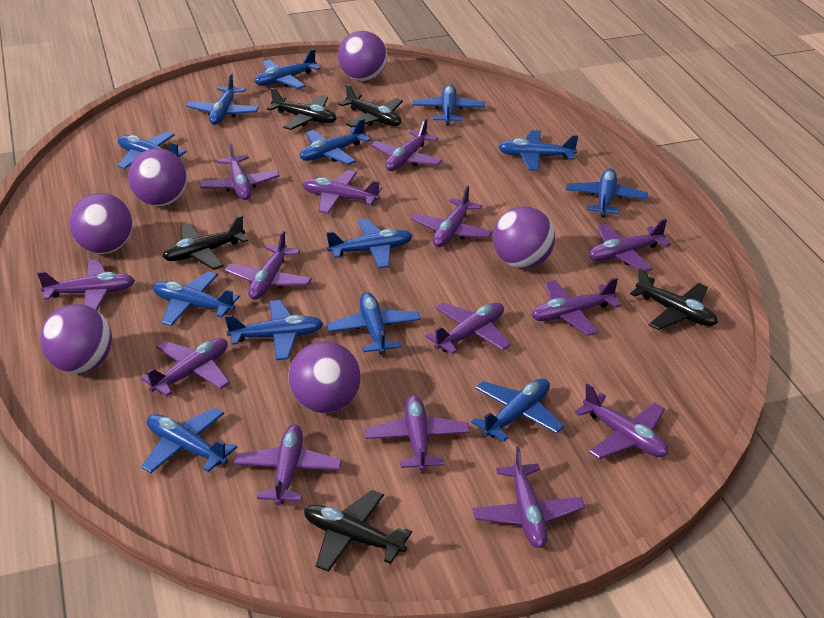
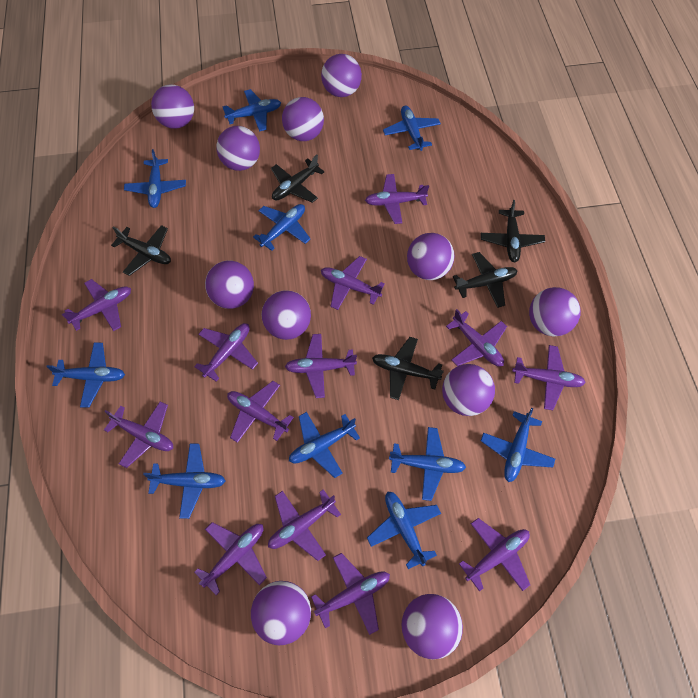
blue plane: [117,132,187,169] [141,408,237,473] [153,271,240,326] [186,73,259,125] [225,300,324,360] [255,49,321,89] [300,118,371,165] [326,219,413,269] [327,292,421,354] [413,84,485,126] [471,378,564,441] [498,130,578,171] [566,168,648,217] = 13 -> [46,342,125,408] [124,149,186,208] [143,443,226,519] [222,89,281,132] [253,204,311,251] [289,412,360,478] [367,492,441,569] [383,106,441,151] [389,427,466,501] [481,408,555,482] = 10
purple ball: [40,304,112,373] [69,193,133,254] [128,148,187,206] [289,341,361,413] [338,31,387,81] [493,206,555,269] = 6 -> [151,85,194,129] [205,260,254,309] [216,126,260,171] [251,581,311,645] [262,290,311,340] [282,97,324,141] [321,54,362,97] [402,594,463,660] [407,233,454,280] [442,364,495,416] [529,287,581,337] = 11
purple plane: [37,259,135,310] [141,338,230,396] [199,142,280,200] [225,231,312,300] [234,424,342,505] [302,170,382,214] [365,395,470,472] [371,119,442,171] [411,185,493,247] [425,302,511,354] [473,446,585,548] [531,278,621,336] [574,383,668,459] [589,219,671,272] = 14 -> [62,279,131,331] [104,401,173,468] [194,323,258,381] [194,522,267,595] [227,381,294,443] [268,489,341,561] [285,334,357,398] [311,553,390,635] [321,256,385,310] [365,174,429,224] [446,309,507,367] [459,518,530,592] [512,345,586,410] = 13

